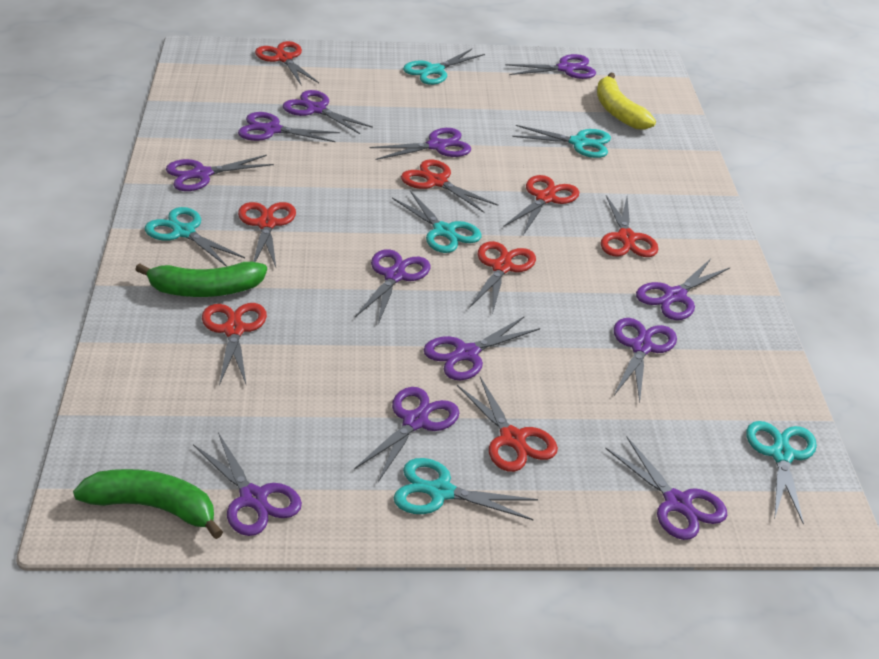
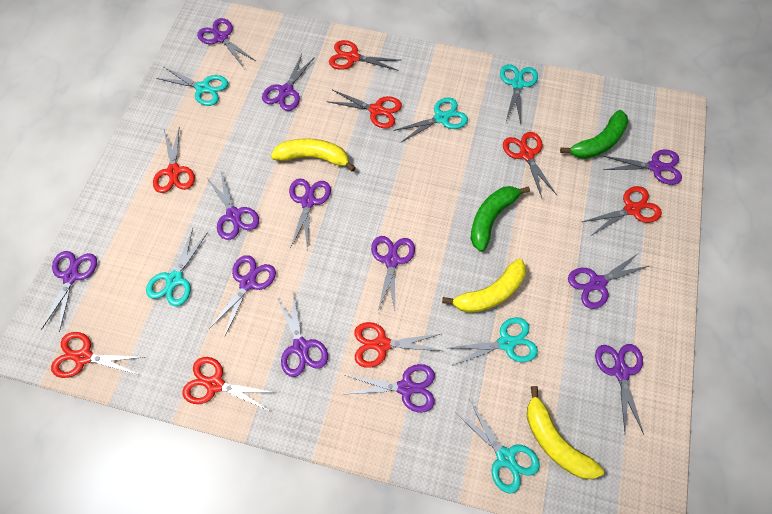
yellow banana: [597,72,656,130] = 1 -> [271,138,356,172] [442,259,526,313] [527,386,604,479] = 3

